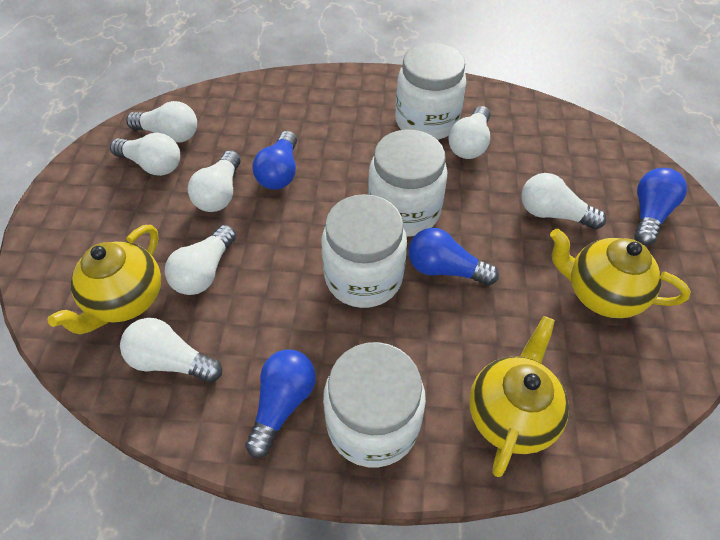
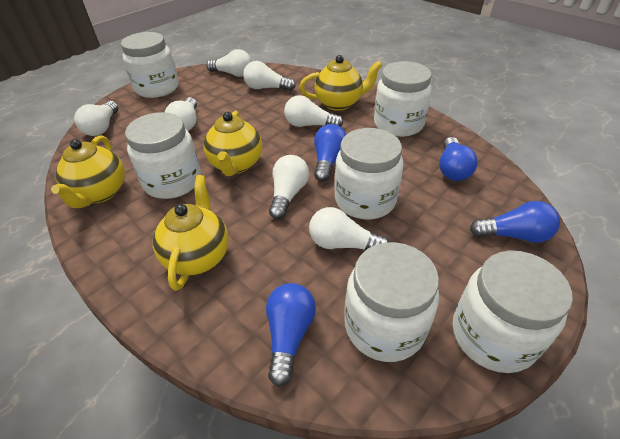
white jar: [321,194,407,308] [323,342,426,467] [368,129,447,237] [395,43,466,140] = 4 -> [121,32,178,98] [125,112,201,199] [335,128,403,219] [344,242,439,362] [374,61,432,137] [453,250,573,373] = 6
yellow teapot: [47,225,161,334] [469,316,569,477] [550,229,691,318] = 3 -> [51,135,125,208] [153,175,229,291] [203,111,262,176] [299,55,383,111] = 4

